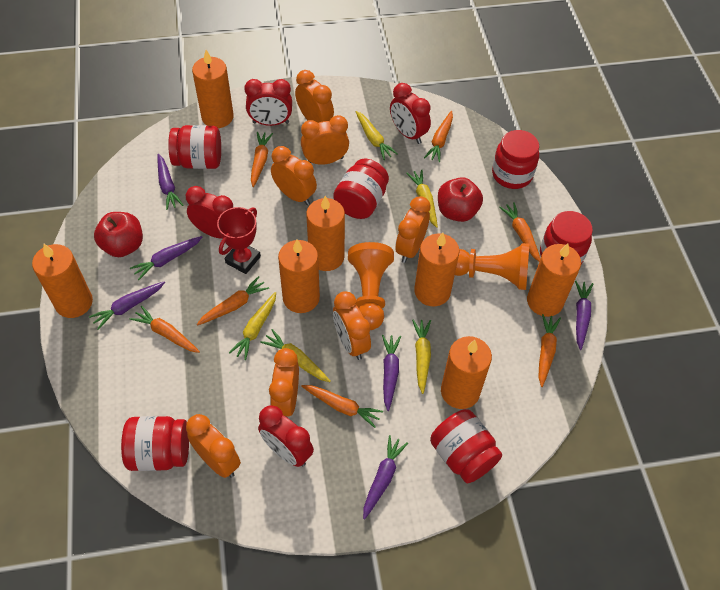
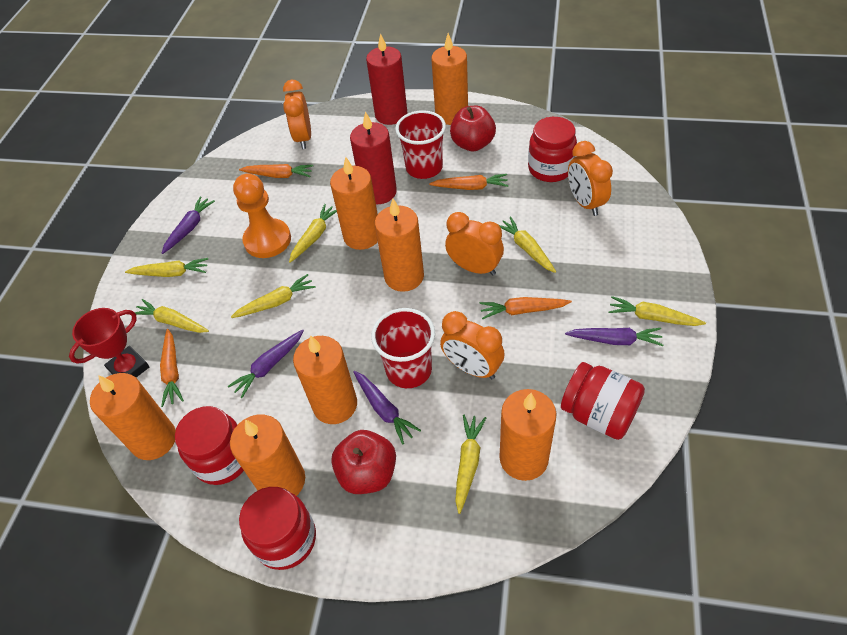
orange carrot: [130,306,200,353] [197,276,269,325] [251,132,273,187] [301,385,383,428] [424,111,453,162] [499,202,540,262] [539,314,561,387] = 7 -> [160,329,184,407] [239,164,313,178] [429,174,508,190] [479,297,572,319] = 4
orange clock: [186,414,241,478] [269,348,299,417] [271,146,317,205] [295,70,334,123] [301,115,349,165] [333,291,371,360] [395,196,431,263] = 7 -> [283,80,311,149] [440,311,505,379] [445,212,504,275] [568,141,613,216] = 4
orange pawn: [348,242,394,330] [455,243,530,290] = 2 -> [233,173,291,258] = 1
purple carrot: [89,282,165,330] [130,236,202,280] [157,154,183,210] [363,435,408,520] [382,335,401,411] [575,280,593,350] = 6 -> [162,196,215,254] [228,329,304,398] [354,371,421,445] [565,328,663,346] = 4
red candle: none = 0 -> [350,111,397,205] [366,33,407,125] = 2
red clock: [186,186,233,238] [244,79,292,126] [258,405,314,467] [390,83,431,144] = 4 -> none = 0
red cup: none = 0 -> [371,308,435,388] [395,110,446,179] = 2
red jar: [121,416,189,471] [168,125,221,169] [333,159,389,219] [430,409,502,483] [492,130,539,189] [540,211,593,264] = 6 -> [175,406,244,485] [239,487,316,570] [528,117,577,182] [561,362,645,440] = 4
yellow carrot: [229,292,276,360] [260,329,331,382] [355,111,398,160] [406,169,438,228] [412,320,431,394] = 5 -> [125,258,208,277] [134,299,209,333] [231,274,316,318] [289,204,337,263] [455,414,486,514] [499,216,556,273] [609,296,706,326] = 7

